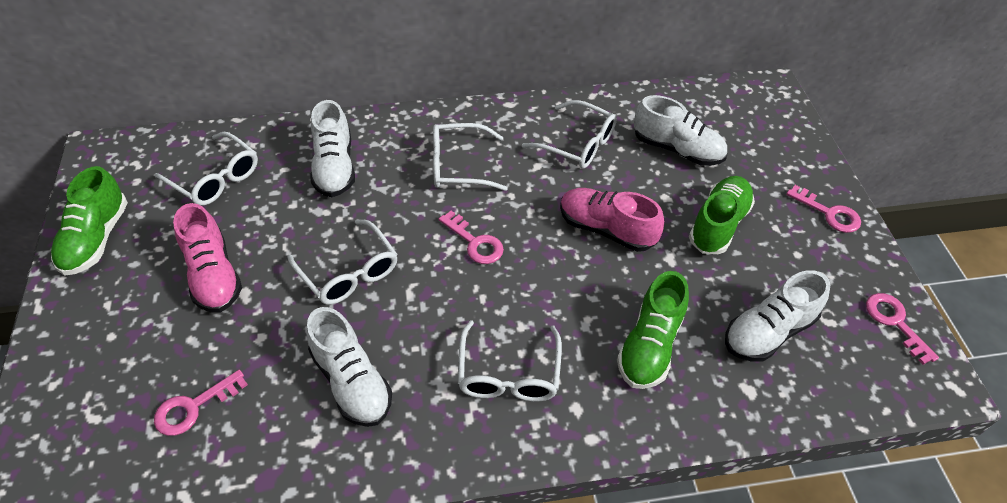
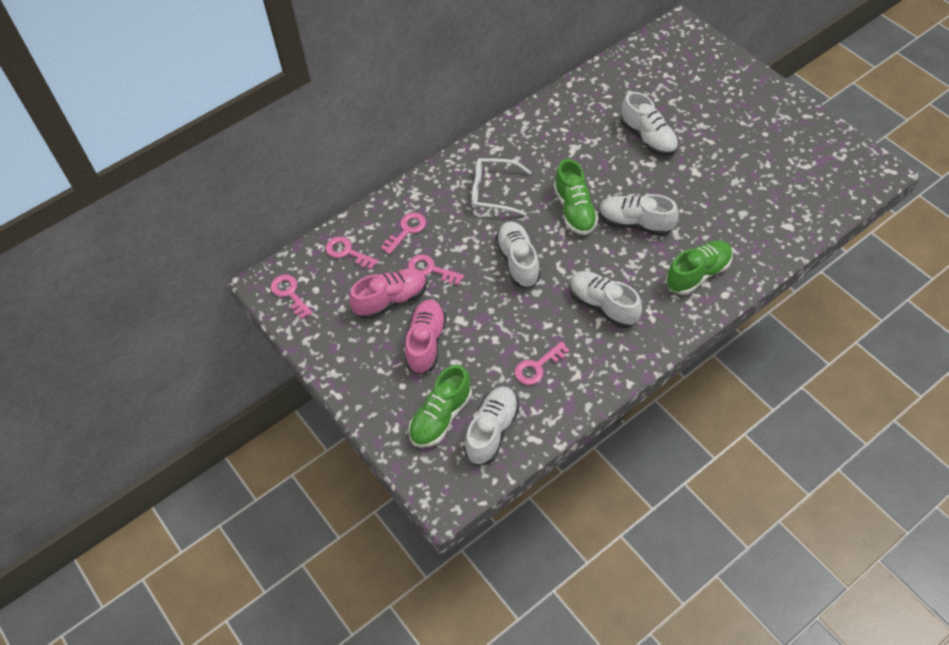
pink key: [154,370,248,436] [439,211,504,264] [786,185,861,233] [866,293,939,365] = 4 -> [271,274,312,319] [326,236,378,270] [381,212,426,255] [408,254,464,285] [515,341,570,385] = 5
white glasses: [154,132,258,206] [287,220,397,305] [433,123,508,191] [458,320,562,401] [522,100,617,169] = 5 -> [471,158,531,216] = 1
white shoe: [306,307,392,427] [310,100,355,197] [634,95,727,166] [725,270,830,362] = 4 -> [464,386,519,465] [495,222,541,288] [570,271,642,328] [599,194,679,236] [621,92,679,156] = 5

